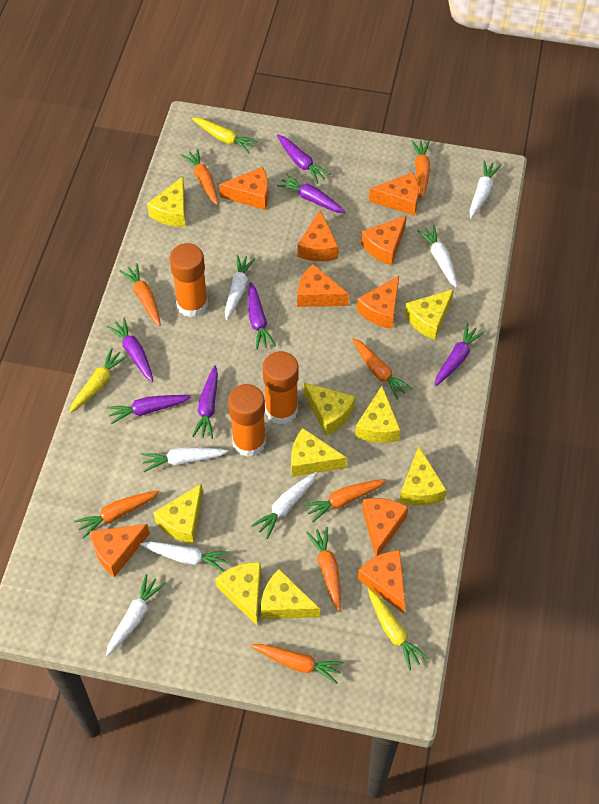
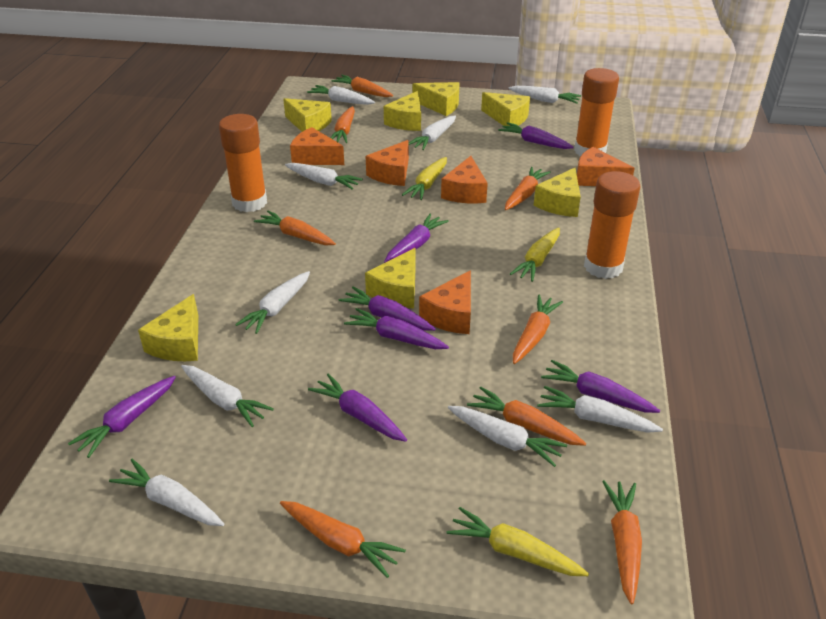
orange cheese: [90,524,150,577] [219,167,268,210] [297,210,338,261] [297,264,349,307] [357,276,399,329] [358,550,405,613] [361,216,407,265] [362,498,409,557] [369,172,419,215] = 9 -> [290,127,344,165] [366,140,409,186] [419,270,471,334] [441,156,488,203] [577,147,635,186] = 5
white carrot: [106,574,165,656] [140,541,229,572] [141,447,228,472] [225,255,256,320] [251,472,317,539] [417,225,457,288] [470,160,501,218] = 7 -> [109,459,224,526] [181,365,274,427] [235,271,310,334] [285,163,363,190] [307,85,375,105] [409,115,456,150] [448,406,567,467] [508,86,581,104] [537,386,663,433] = 9
yellow cheese: [147,176,186,227] [153,483,203,544] [216,562,261,625] [261,569,320,619] [291,428,347,477] [304,383,355,436] [355,386,400,443] [399,446,447,506] [405,289,454,340] = 9 -> [138,294,198,361] [283,98,332,132] [365,248,416,308] [384,91,421,131] [413,82,459,116] [481,92,530,126] [534,168,581,217] = 7

